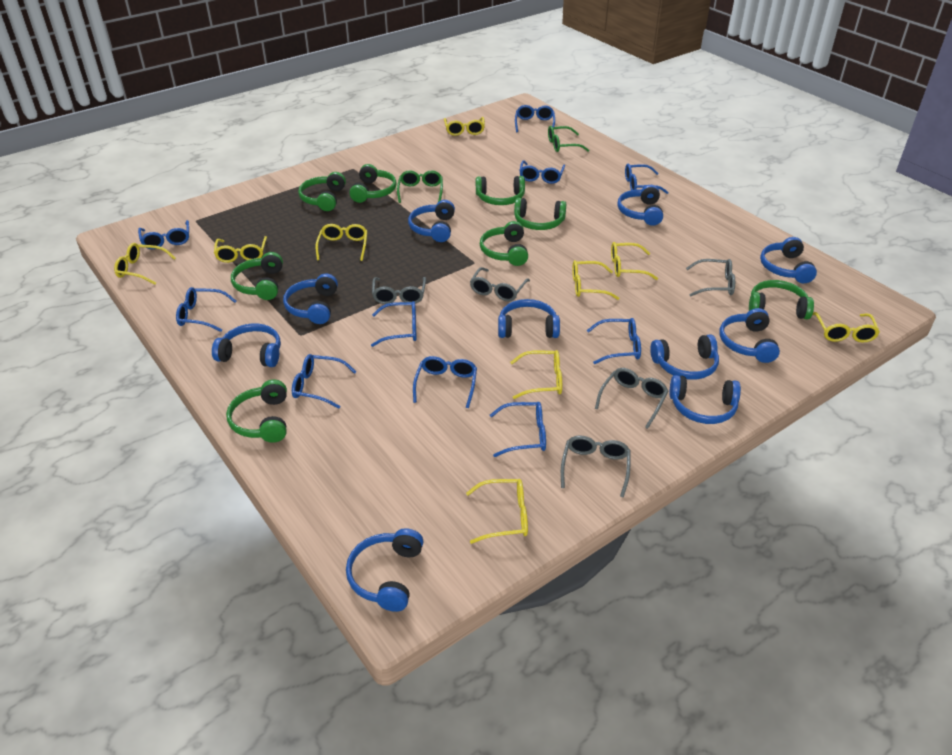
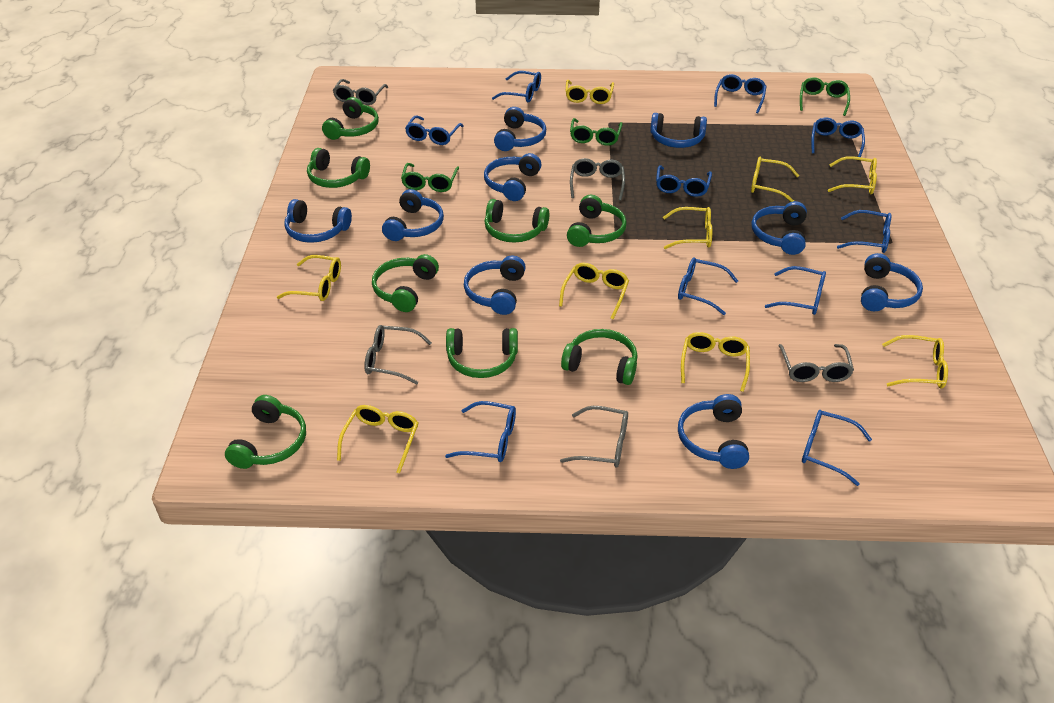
blue headphones: [212,324,281,367] [283,273,338,324] [346,528,423,612] [408,200,455,242] [498,299,560,338] [617,185,663,226] [650,335,719,380] [669,375,741,424] [719,308,780,363] [760,237,817,283] = 10 -> [284,199,352,243] [382,189,444,241] [464,256,526,315] [484,153,541,201] [494,107,546,151] [650,113,707,148] [678,394,749,469] [752,201,807,255] [861,253,923,311] = 9
green glasses: [397,170,443,203] [548,126,589,152] = 2 -> [401,163,459,192] [570,118,623,146] [800,77,850,116] = 3

